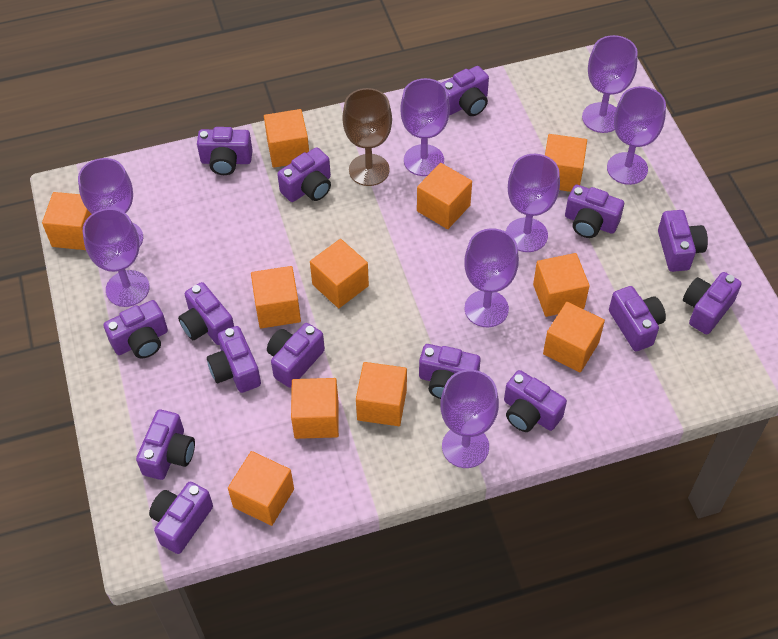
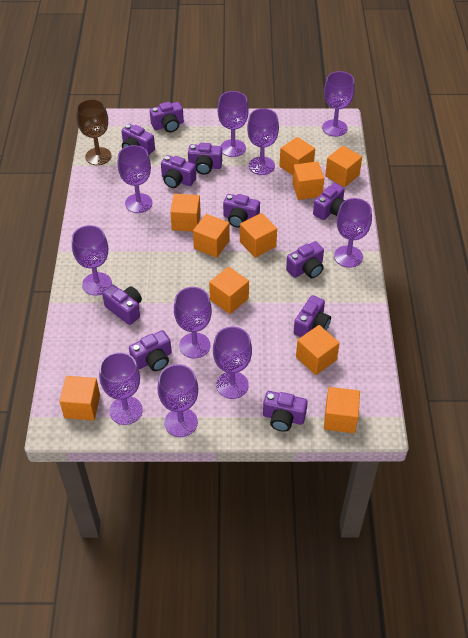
orange cube: [42,192,91,250] [228,451,294,526] [251,266,301,328] [264,109,309,168] [291,378,339,439] [310,239,369,308] [356,362,407,426] [417,163,472,229] [533,253,590,317] [543,302,605,372] [545,134,587,192] = 11 -> [59,376,100,421] [170,194,201,232] [193,214,229,258] [209,267,249,314] [240,213,277,258] [279,137,315,175] [292,161,324,200] [296,325,340,375] [324,387,360,433] [325,146,362,187] = 10
purple camera: [103,300,168,358] [136,409,195,480] [149,482,213,554] [178,282,234,345] [197,127,252,175] [207,326,261,393] [267,323,325,388] [277,147,331,202] [419,344,481,399] [442,66,489,116] [504,370,567,432] [565,185,624,238] [609,286,666,351] [658,210,708,272] [683,272,742,334] = 15 -> [102,285,142,325] [121,124,155,155] [129,330,172,371] [150,102,184,132] [161,155,196,188] [188,143,222,175] [223,194,260,228] [263,391,308,432] [286,241,324,278] [294,295,331,337] [313,183,345,220] = 11
purple goblet: [78,158,143,247] [83,208,150,307] [400,78,450,176] [440,370,499,468] [464,228,519,328] [506,154,560,252] [582,35,638,133] [607,86,666,185] = 8 -> [72,225,112,296] [99,352,143,425] [118,145,152,213] [157,364,198,437] [174,287,212,359] [213,326,252,399] [218,91,249,157] [247,108,279,175] [322,71,355,137] [334,198,372,268] = 10

